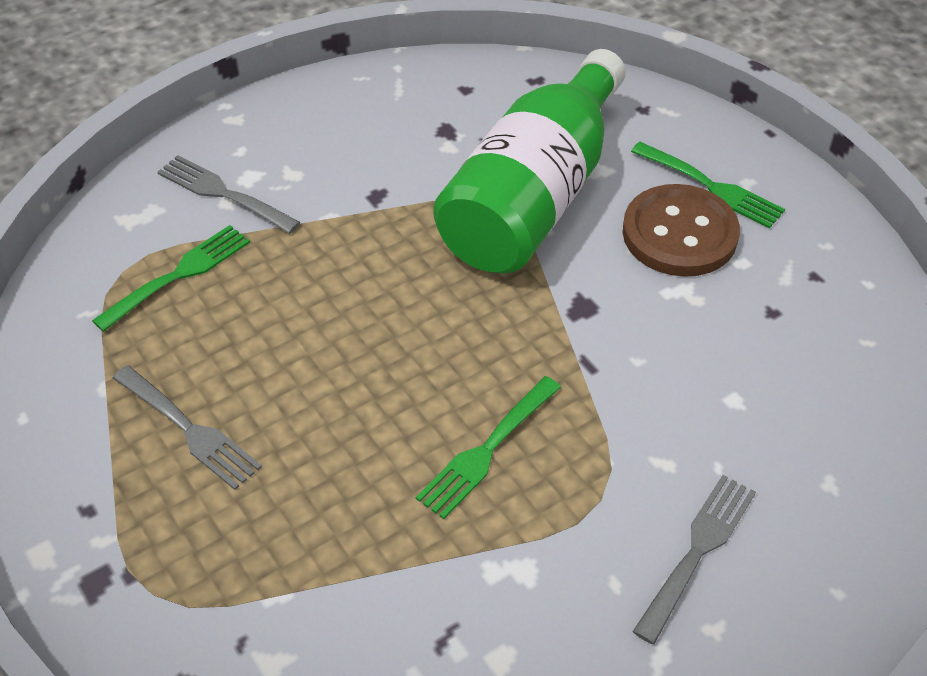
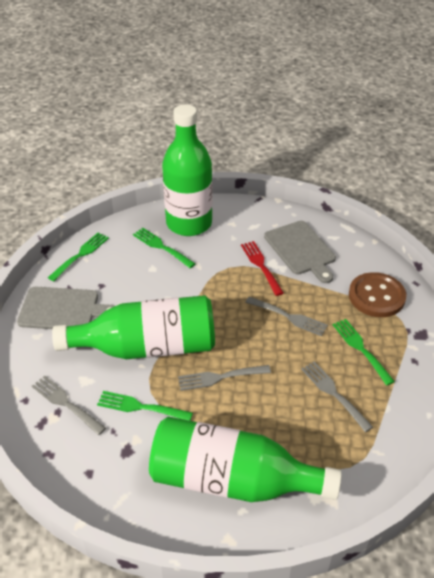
green bottle: [434,49,626,273] = 1 -> [52,295,215,359] [149,416,342,502] [162,104,212,236] = 3
green fork: [92,225,250,332] [416,376,561,519] [631,142,785,229] = 3 -> [48,232,109,281] [97,391,193,421] [133,228,195,268] [333,319,395,386] = 4
grey cutting board: none = 0 -> [17,287,115,329] [264,221,336,283] = 2
grey fork: [113,365,262,490] [158,155,300,234] [632,475,756,644] = 3 -> [32,376,106,435] [178,365,271,391] [245,297,328,336] [301,361,373,432] = 4
red fork: none = 0 -> [241,241,284,296] = 1

